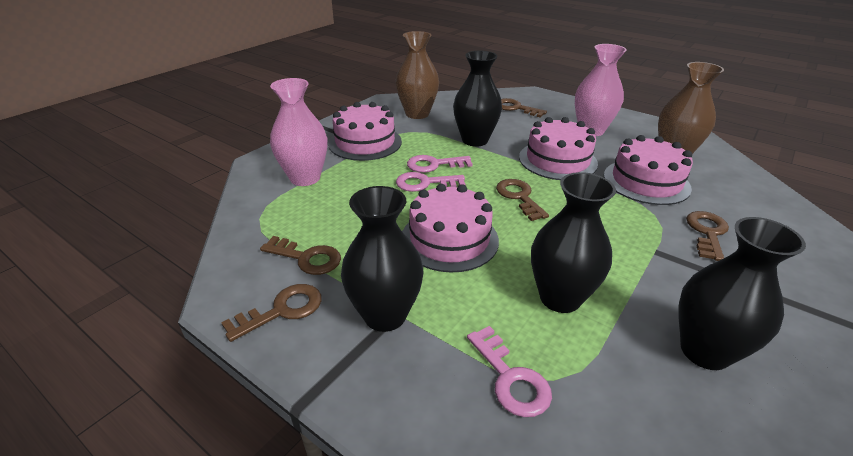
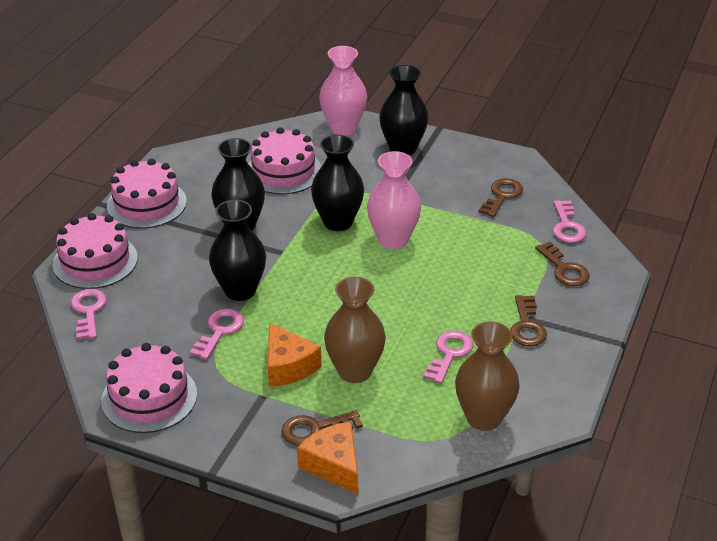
brown key: [221,284,322,342] [260,236,341,275] [496,179,549,221] [501,98,547,118] [686,211,729,261] = 5 -> [282,410,363,446] [479,178,523,217] [510,295,547,347] [535,242,589,286] = 4
orange cheese: none = 0 -> [268,322,321,387] [297,422,358,494] = 2
pink key: [396,172,465,192] [407,155,473,173] [467,326,552,417] = 3 -> [71,289,107,340] [190,309,244,360] [423,331,473,384] [553,200,587,243] = 4

